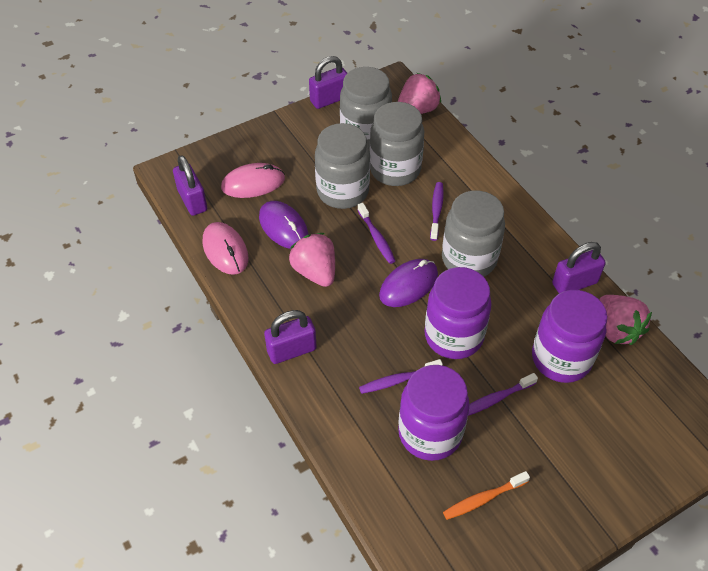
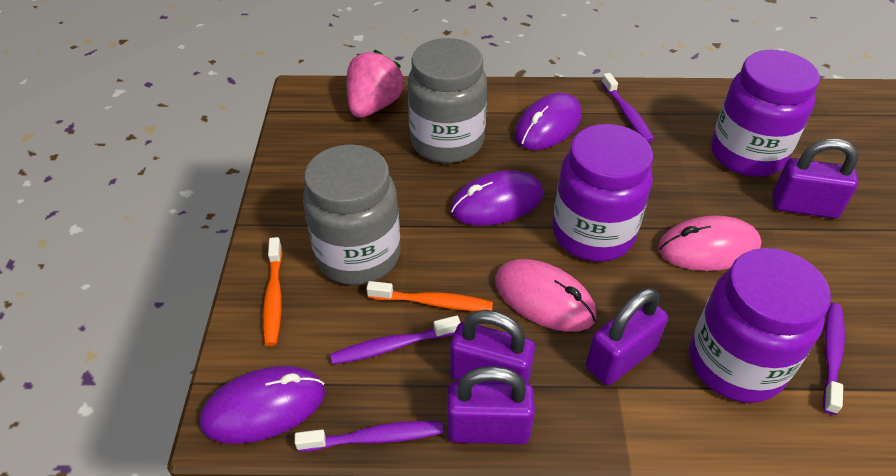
grey jar: [315,123,370,209] [340,67,392,149] [370,102,424,186] [442,190,505,276] = 4 -> [303,144,400,285] [408,38,487,163] = 2
orange toothbrush: [443,471,530,520] = 1 -> [263,237,283,346] [366,281,493,311] = 2
pink strawberry: [289,233,335,287] [398,73,441,114] [599,295,652,345] = 3 -> [347,50,405,118] = 1
purple mouse: [259,201,309,249] [379,259,438,307] = 2 -> [200,366,325,444] [450,170,543,226] [515,93,582,150] = 3

